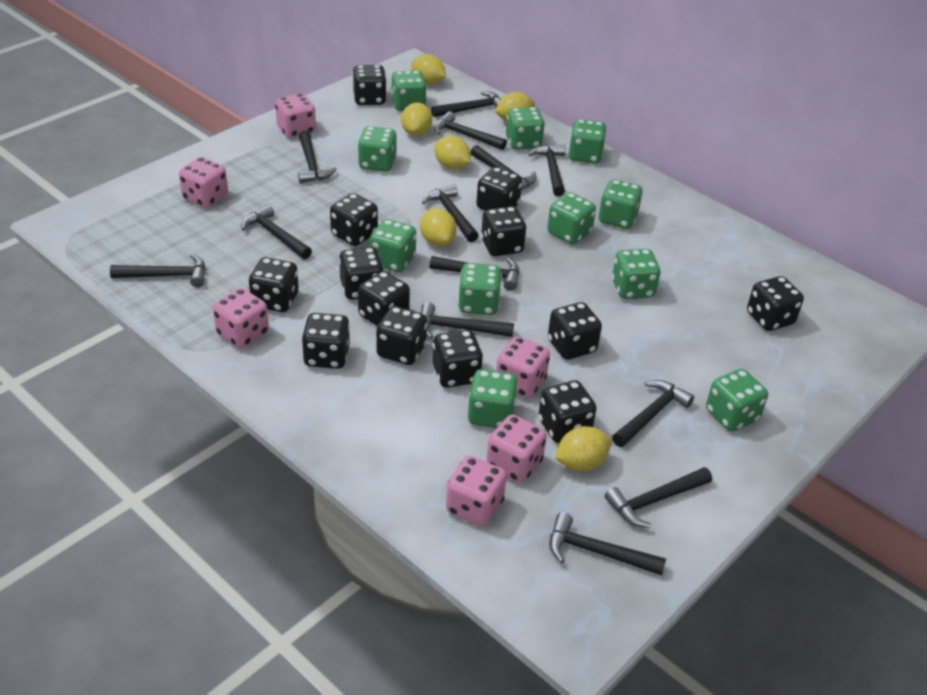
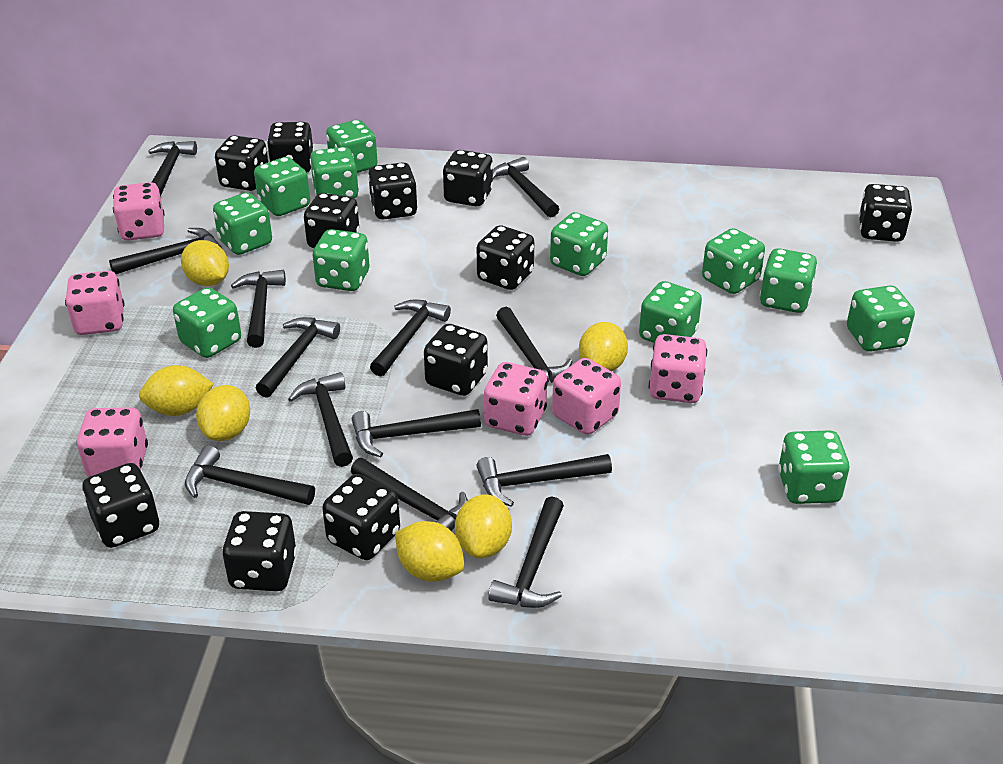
black dice: [249,257,299,312] [302,313,350,369] [330,193,378,246] [339,247,384,300] [352,65,387,105] [358,271,410,326] [376,306,427,365] [433,330,483,388] [476,167,522,211] [481,206,526,256] [538,380,597,443] [548,302,602,360] [747,276,804,331] = 13 -> [82,463,159,548] [215,135,268,191] [222,511,297,591] [267,122,314,173] [304,193,360,248] [322,474,400,560] [368,162,418,220] [424,324,488,396] [443,150,493,206] [477,225,534,290] [859,184,912,242] = 11
green dice: [358,126,397,172] [370,219,416,272] [391,70,427,111] [458,263,502,315] [468,369,518,428] [506,107,545,150] [547,193,596,244] [569,119,607,164] [599,179,643,229] [612,249,660,299] [706,369,768,432] = 11 -> [173,287,241,358] [213,192,272,255] [254,157,310,216] [310,147,359,198] [312,229,369,291] [326,120,378,173] [550,212,608,276] [639,281,702,343] [702,228,765,294] [760,248,818,313] [778,430,850,504] [847,285,915,352] = 12

